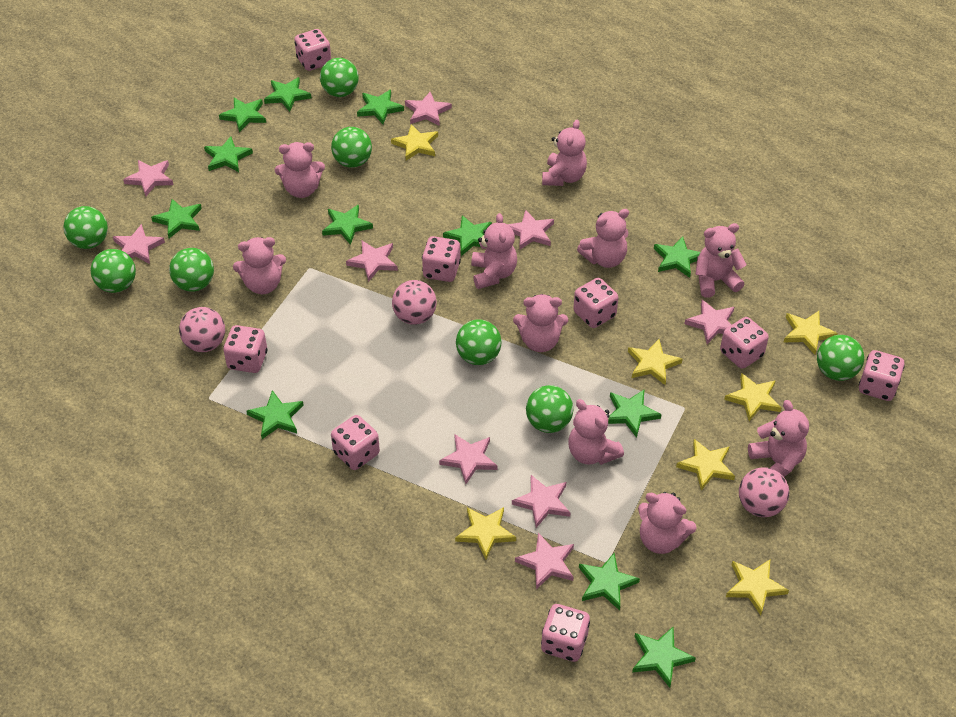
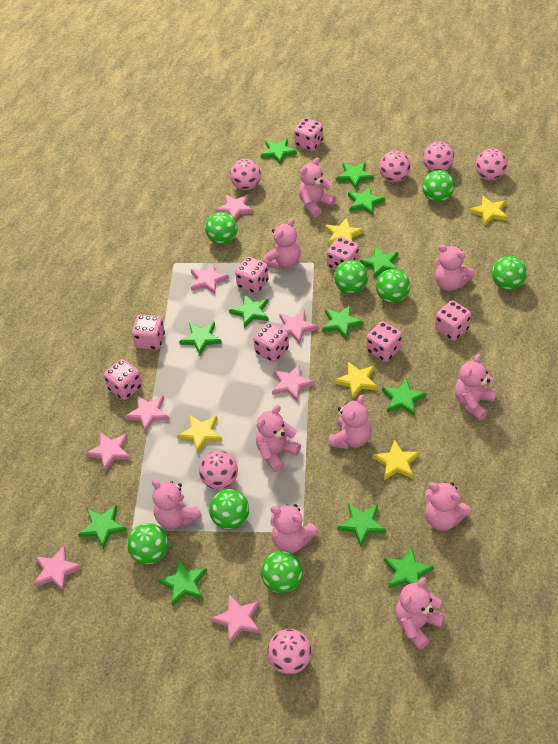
pink ball: [179,307,225,352] [392,280,437,325] [739,467,789,517] = 3 -> [199,451,238,490] [230,159,261,190] [267,629,312,674] [379,151,411,182] [423,141,454,171] [475,148,507,180] = 6
pink star: [113,224,165,264] [123,160,173,196] [346,241,398,282] [405,92,452,126] [439,434,498,484] [508,210,554,250] [512,475,571,528] [515,533,574,589] [685,300,734,344] = 9 -> [34,546,82,592] [85,432,131,472] [125,395,170,433] [191,262,229,294] [211,594,260,644] [216,195,254,220] [272,364,315,402] [279,309,318,344] = 8
yellow star: [391,124,438,161] [455,507,516,560] [628,339,682,385] [676,439,735,491] [724,373,782,421] [726,560,789,615] [783,311,838,355] = 7 -> [177,415,222,453] [325,218,364,246] [334,362,378,399] [373,439,420,480] [469,196,508,226] = 5

